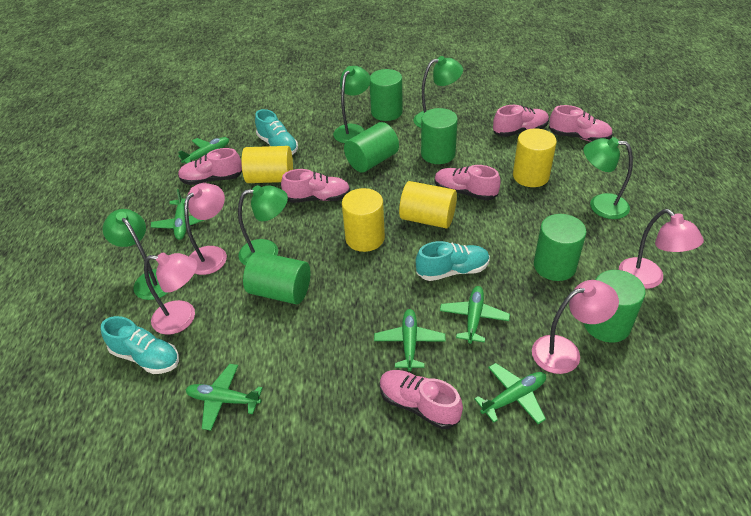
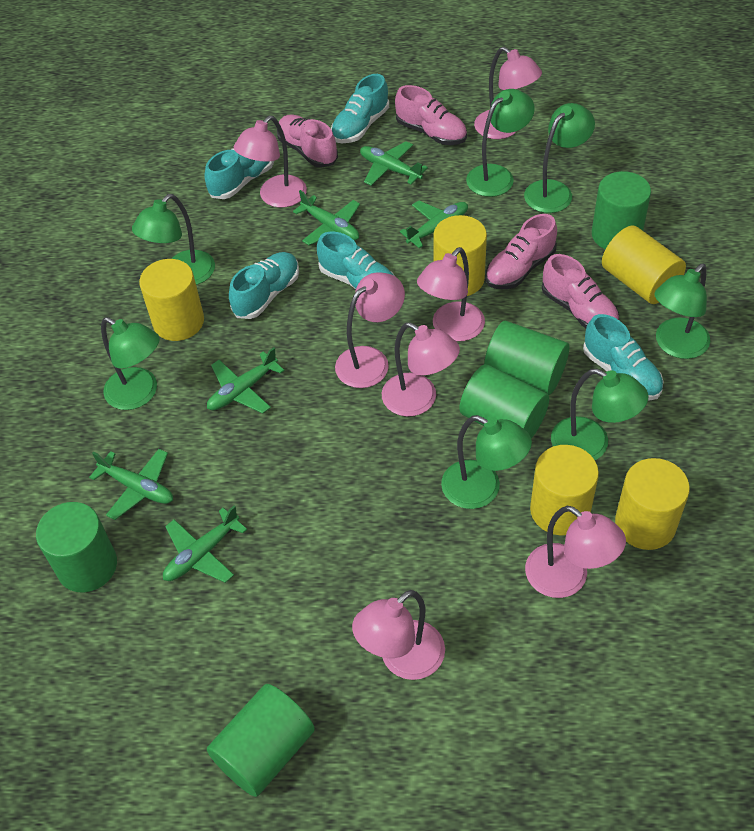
green cylinder: [243,252,310,304] [344,122,399,173] [370,69,403,121] [421,108,458,164] [534,214,586,281] [584,270,646,343] = 6 -> [36,502,117,592] [207,684,315,797] [459,364,549,438] [484,321,569,395] [592,171,651,249] = 5
green lamp: [103,209,168,300] [238,185,288,266] [333,66,371,143] [413,56,463,128] [584,137,633,219] = 5 -> [101,317,160,410] [132,194,215,285] [441,415,532,509] [466,89,535,197] [524,103,595,213] [551,369,649,460] [654,264,710,359] = 7
pink lamp: [144,252,198,335] [184,183,227,275] [532,280,619,374] [619,209,704,289] = 4 -> [234,116,307,208] [335,272,405,388] [352,590,445,680] [382,322,460,417] [417,247,485,341] [474,47,542,139] [525,506,626,598] = 7
pink shoe: [178,148,242,185] [281,169,350,203] [380,370,463,429] [435,165,501,201] [493,105,549,137] [549,105,613,142] = 6 -> [277,115,338,168] [395,85,467,145] [486,214,557,289] [542,254,619,328] = 4
turquoise shoe: [101,316,179,374] [255,109,298,155] [416,241,490,281] = 3 -> [205,148,274,199] [229,252,299,319] [317,232,394,289] [331,74,389,143] [583,314,663,400] = 5
yellow cylinder: [241,146,293,183] [342,188,385,252] [399,181,457,228] [513,128,557,187] = 4 -> [139,259,204,341] [433,215,487,296] [530,445,599,536] [602,225,686,304] [615,458,690,550] = 5

